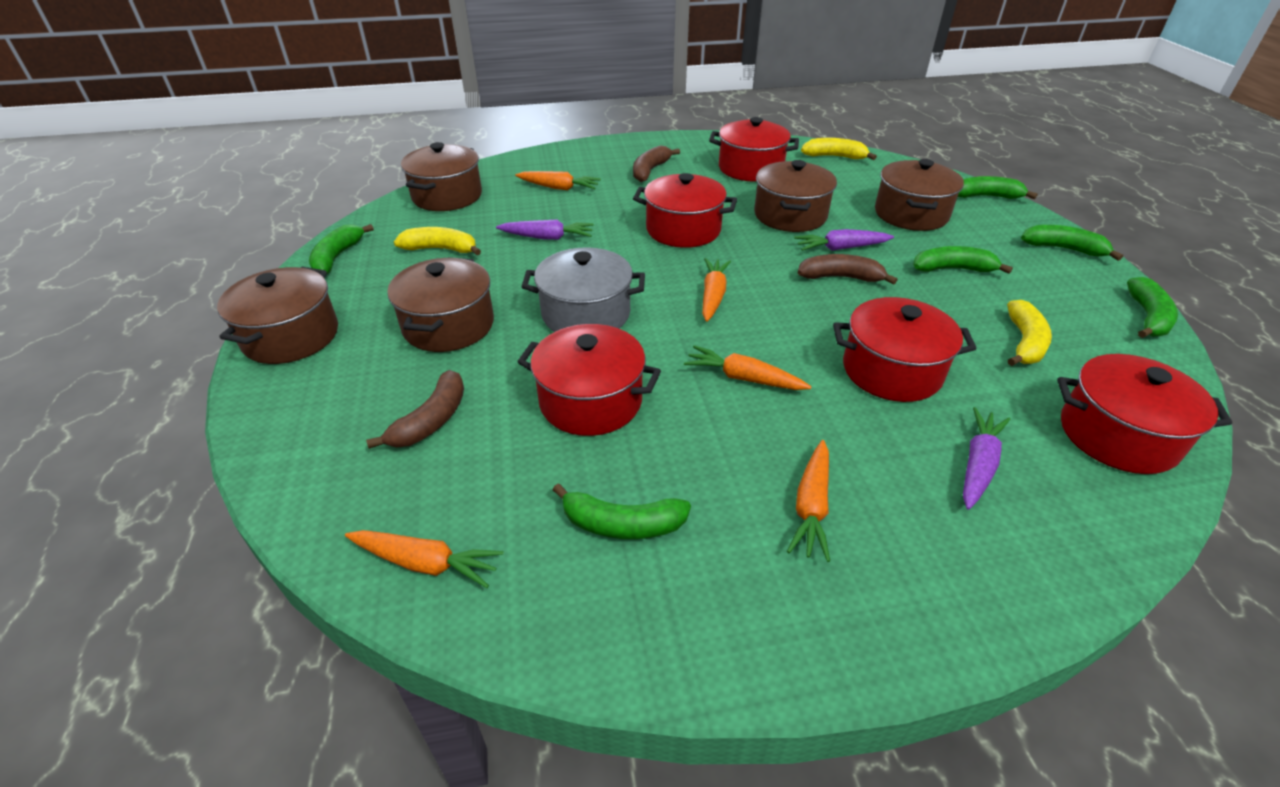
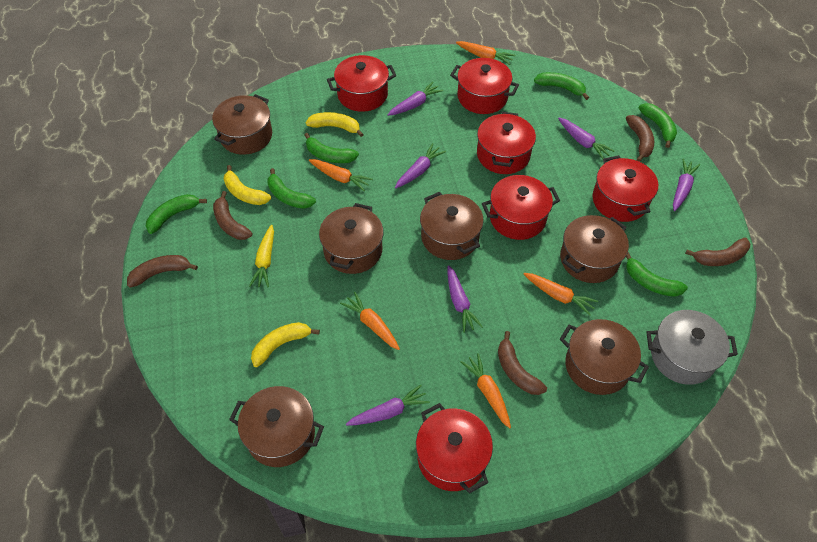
brown banana: [366,370,464,449] [633,145,680,182] [798,254,897,285] = 3 -> [127,255,198,288] [213,191,253,240] [498,331,547,395] [626,115,654,162] [685,238,750,266] = 5
brown pot: [217,267,338,364] [387,257,494,352] [401,142,482,211] [754,160,837,232] [875,159,964,231] = 5 -> [212,94,272,155] [229,386,324,467] [319,203,383,274] [420,192,484,260] [560,215,629,283] [560,319,649,395] = 6
purple carrot: [496,220,594,240] [794,229,894,251] [963,407,1010,510] = 3 -> [346,385,430,426] [388,82,443,116] [395,143,446,188] [447,265,483,333] [558,118,614,159] [673,159,700,211] = 6
red pot: [517,324,661,436] [633,173,737,248] [709,117,799,182] [833,297,977,402] [1057,354,1232,474] = 5 -> [327,55,396,112] [416,403,493,494] [450,58,519,114] [477,112,536,174] [482,175,560,240] [593,155,658,222] = 6
yellow carrot: none = 0 -> [249,225,274,287] = 1

